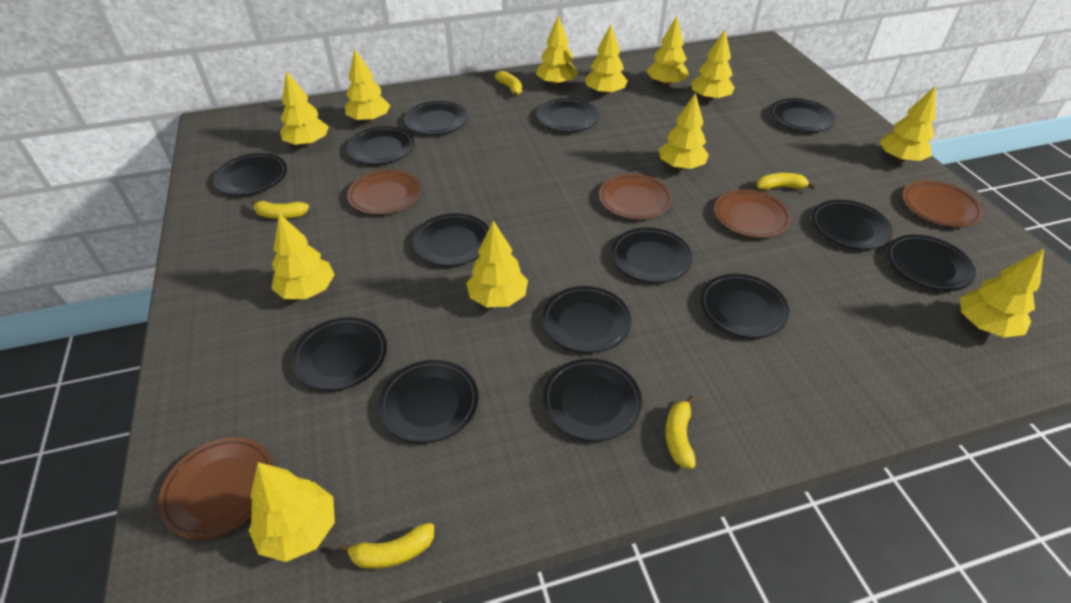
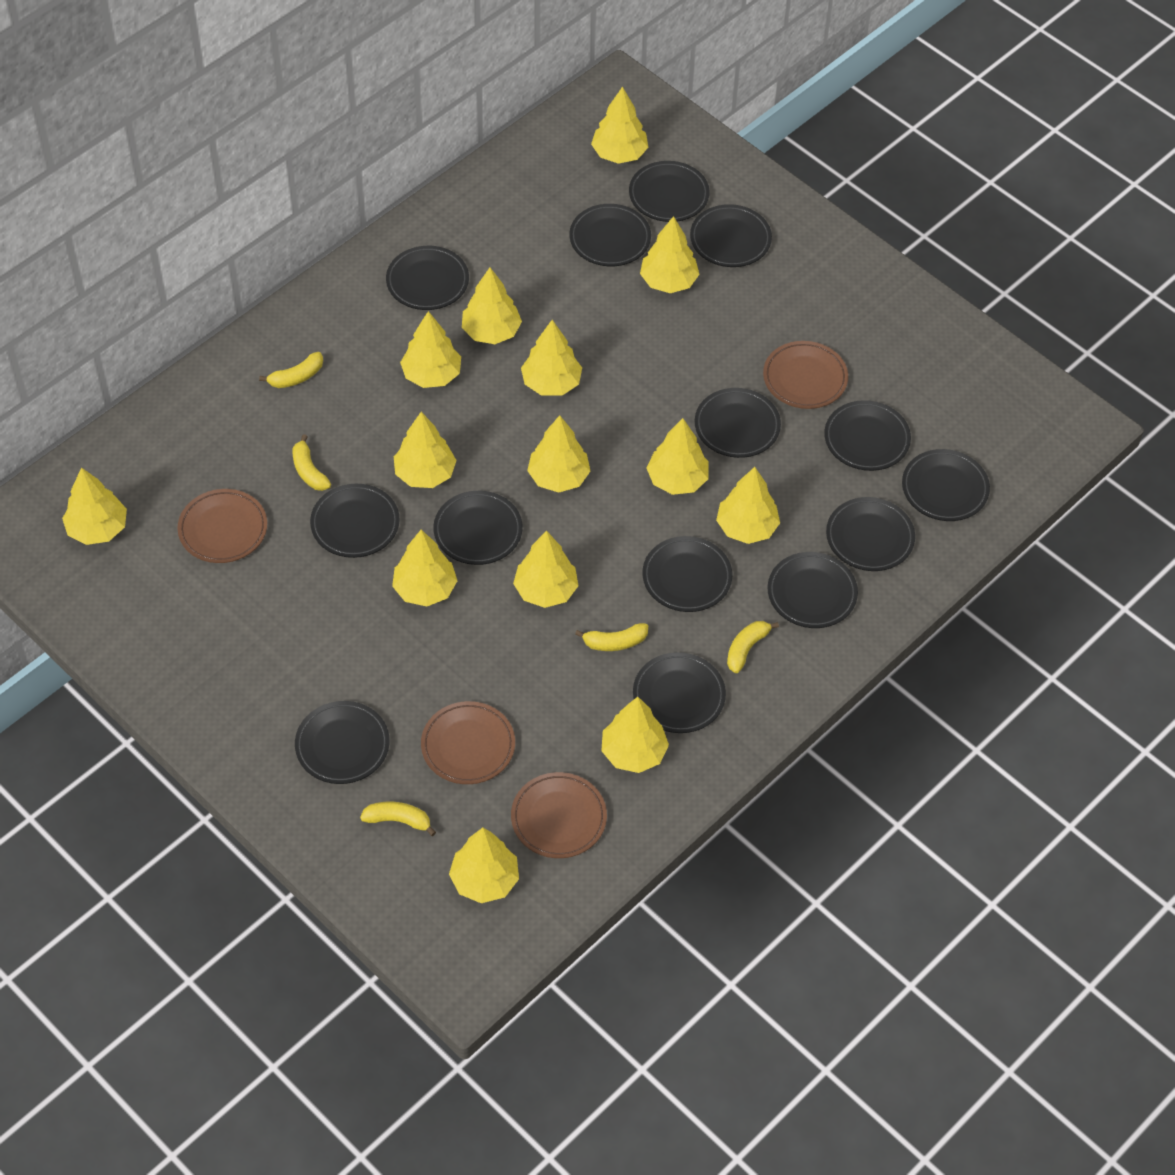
brown plate: [158,437,274,540] [347,170,421,215] [599,174,672,219] [714,189,791,238] [902,180,983,227] = 5 -> [177,489,267,563] [421,701,515,784] [511,772,607,858] [763,341,848,409] = 4
yellow tree: [248,462,335,562] [271,213,335,299] [280,71,329,147] [345,50,390,123] [466,221,528,307] [536,16,578,86] [585,25,628,96] [646,16,689,87] [659,93,709,170] [691,29,735,101] [880,85,936,162] [960,248,1044,338] = 12 -> [62,467,127,545] [392,530,457,606] [394,412,457,488] [400,311,461,388] [449,828,519,903] [462,268,522,344] [513,530,578,608] [521,320,582,395] [527,415,590,493] [591,87,648,164] [601,697,669,773] [640,216,700,293] [647,418,709,495] [716,467,780,544] = 14

